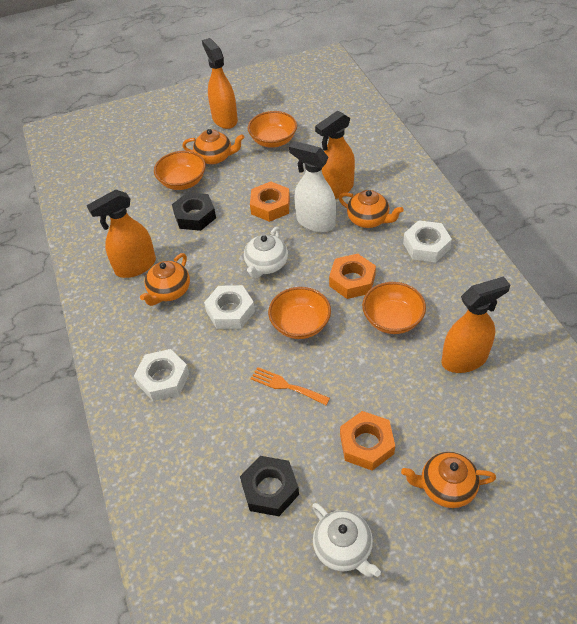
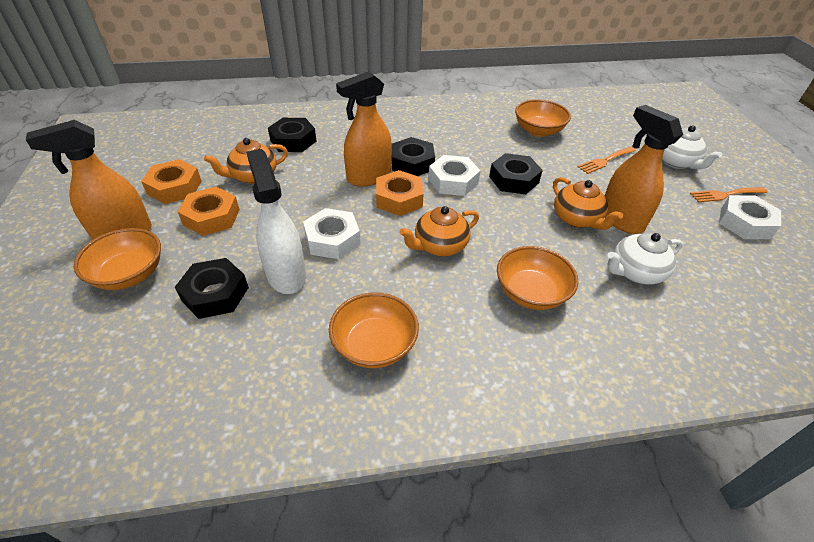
black nut: [172,192,216,231] [240,456,299,516] = 2 -> [175,258,249,319] [268,118,316,152] [391,137,435,176] [489,153,543,194] = 4
orange fork: [250,367,330,405] = 1 -> [577,147,636,174] [690,187,768,202] = 2
orange spray bottle: [87,190,156,278] [202,38,238,129] [315,110,355,199] [441,276,510,373] = 4 -> [26,120,152,240] [336,71,392,187] [605,105,683,234] = 3
orange teapot: [140,253,190,306] [182,129,244,165] [339,190,404,228] [401,452,496,508] = 4 -> [204,138,288,184] [399,206,479,256] [553,177,623,230] = 3

